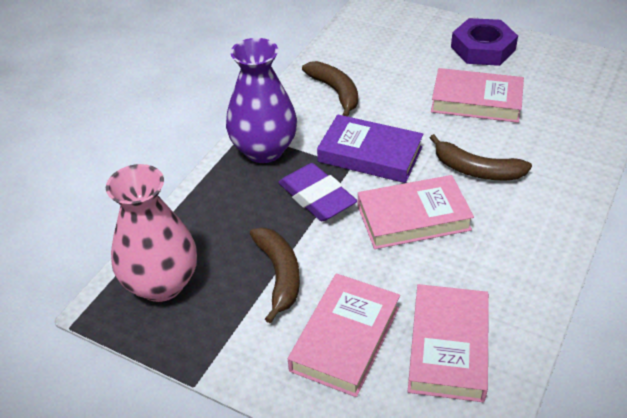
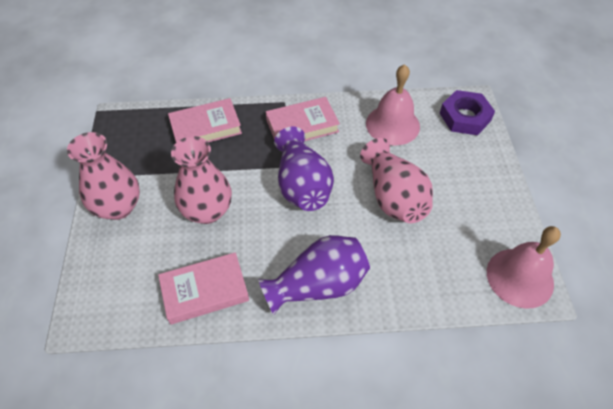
brown banana: [250,228,300,323] [302,61,358,117] [430,134,532,180] = 3 -> none = 0
pink bell: none = 0 -> [366,64,420,145] [487,226,561,308] = 2
pink book: [288,274,400,397] [358,175,474,249] [408,284,489,402] [431,68,524,123] = 4 -> [158,252,249,325] [168,98,242,142] [266,97,340,141] = 3
pink vase: [106,164,197,302] = 1 -> [67,132,140,220] [171,136,232,224] [360,138,433,223] = 3
purple book: [317,114,424,183] = 1 -> none = 0
purple eraser: [278,163,357,221] = 1 -> none = 0
purple vase: [226,38,297,163] = 1 -> [258,235,370,315] [274,127,334,211] = 2

